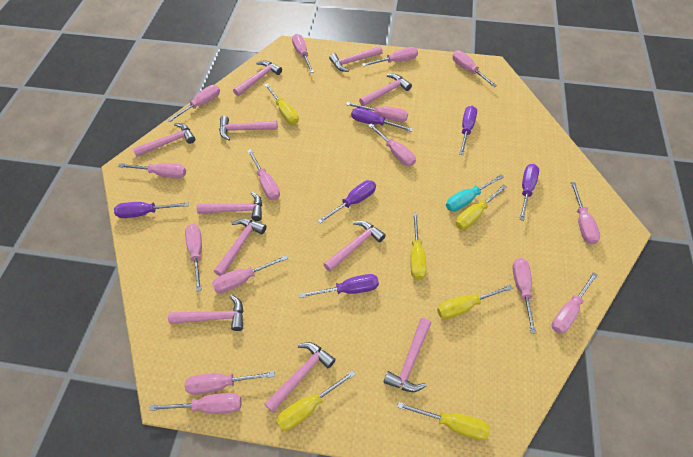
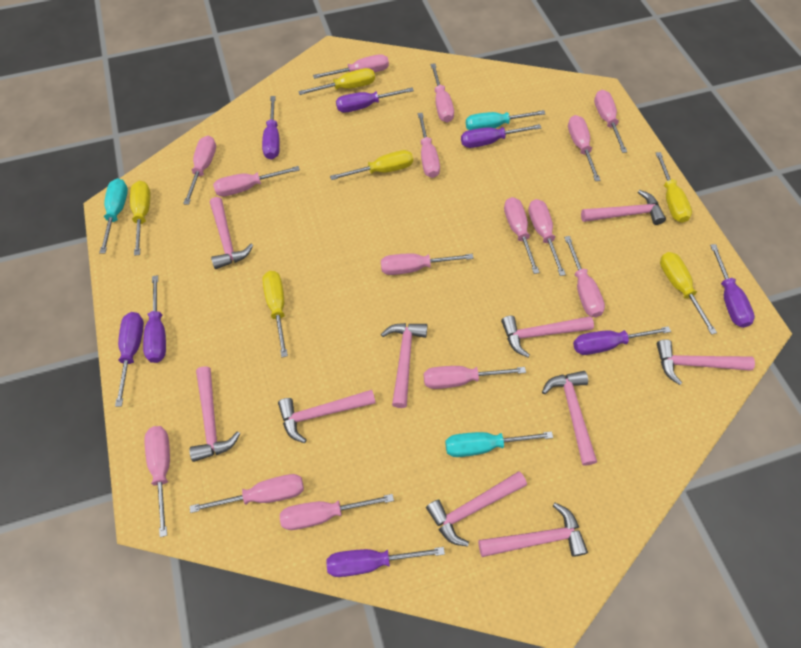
pink hammer: [132,123,195,157] [168,295,243,331] [197,192,262,221] [214,219,266,276] [219,116,278,141] [233,60,282,96] [265,342,336,412] [323,221,386,272] [329,46,383,72] [359,74,412,106] [383,318,431,392] = 11 -> [189,366,240,462] [210,197,253,269] [278,390,376,443] [381,323,428,408] [426,471,527,547] [478,503,588,557] [501,316,594,357] [542,371,597,466] [581,190,666,225] [657,339,755,385] = 10
purple screwdriver: [114,202,189,218] [299,274,379,298] [318,180,376,224] [351,108,413,132] [459,106,477,155] [519,164,539,221] = 6 -> [115,312,144,407] [143,275,166,363] [262,96,280,160] [327,547,445,577] [336,87,414,113] [461,124,541,148] [573,326,671,355] [710,244,755,328] = 8
turquoise screwdriver: [446,174,504,211] = 1 -> [99,178,128,254] [445,431,553,457] [466,110,545,130] = 3

